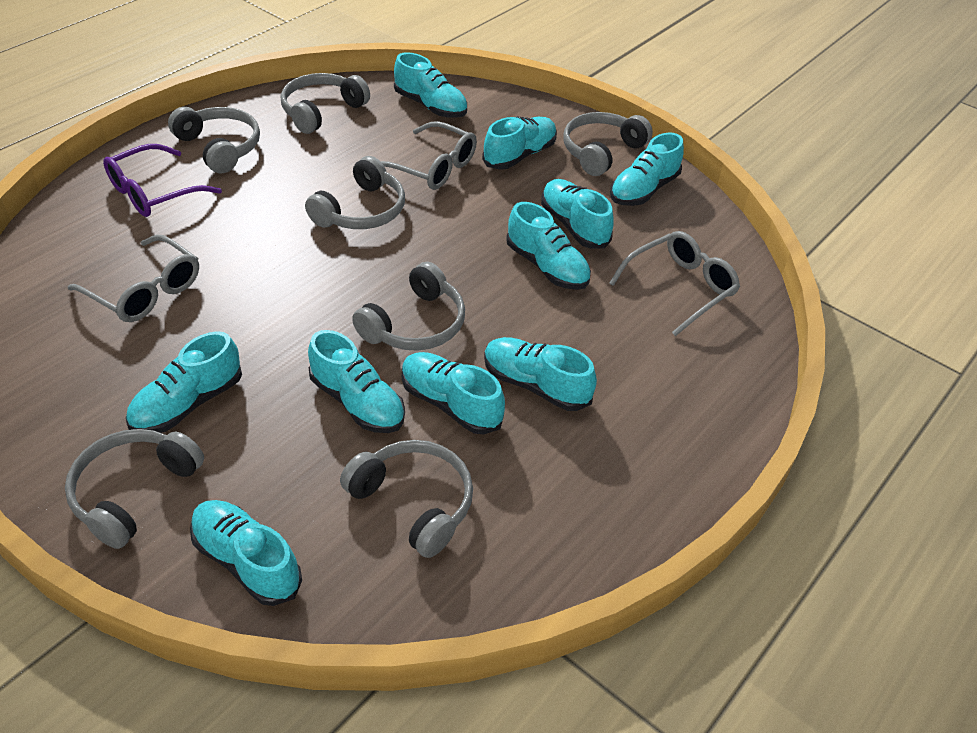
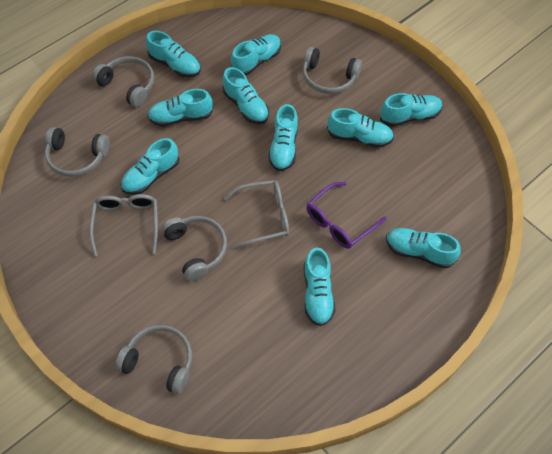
grey glasses: [68,234,199,322] [381,121,477,190] [609,231,740,336] = 3 -> [89,194,158,257] [224,180,289,249] = 2
grey headphones: [65,429,204,549] [168,107,260,173] [281,73,370,134] [305,156,405,229] [340,440,473,558] [352,262,465,351] [563,112,653,176] = 7 -> [45,127,110,177] [92,56,154,107] [115,325,192,394] [162,216,227,281] [303,47,362,94] = 5

